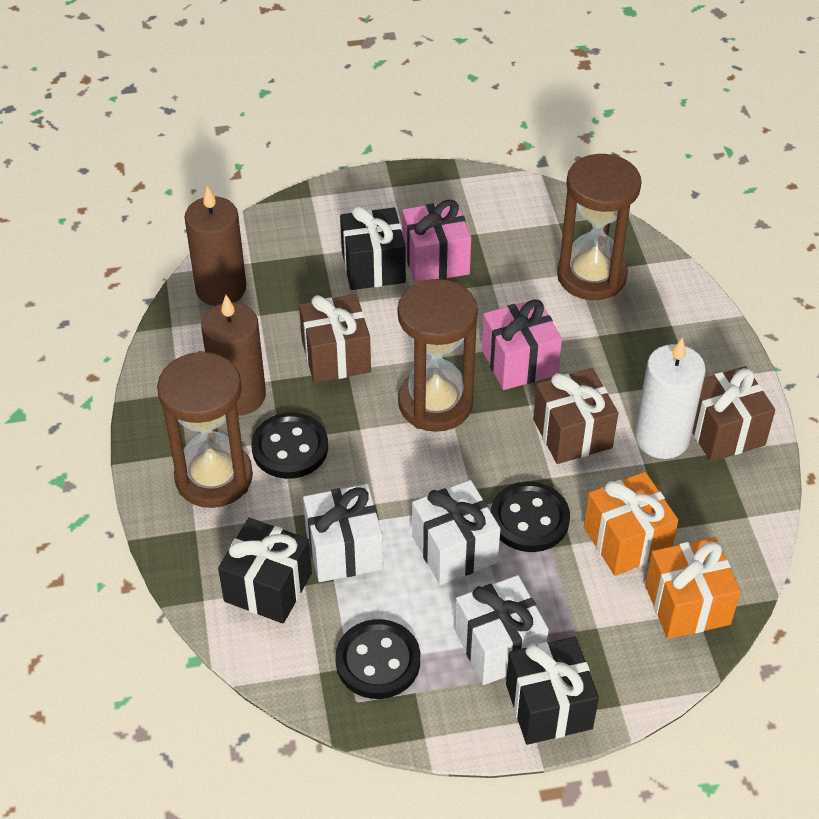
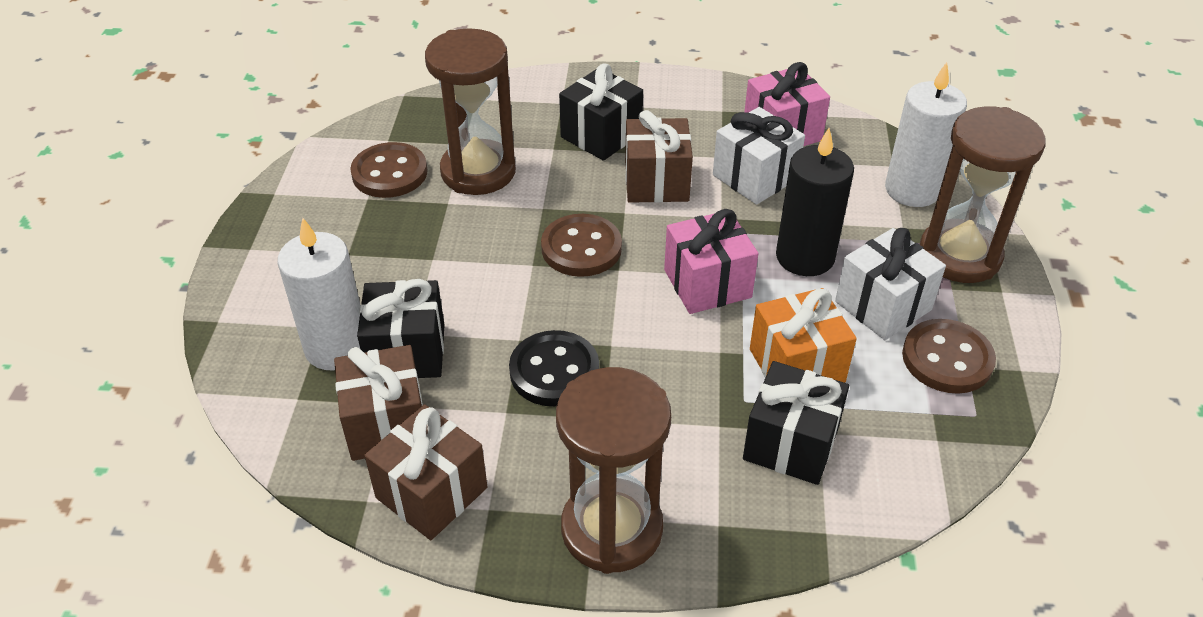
black button: [251,413,328,479] [335,619,420,699] [491,482,570,552] = 3 -> [509,330,599,406] = 1
black candle: none = 0 -> [776,128,854,276] = 1
brown button: none = 0 -> [351,142,428,198] [541,214,622,277] [902,319,996,394] = 3
brown candle: [184,186,246,306] [201,295,266,416] = 2 -> none = 0
orange gift: [584,472,678,576] [645,537,741,639] = 2 -> [750,288,857,383] = 1
white candle: [635,337,706,459] = 1 -> [278,218,360,371] [885,62,967,207] = 2
white gift: [303,484,383,582] [412,480,500,585] [455,575,549,685] = 3 -> [713,107,805,205] [835,228,946,340] = 2

